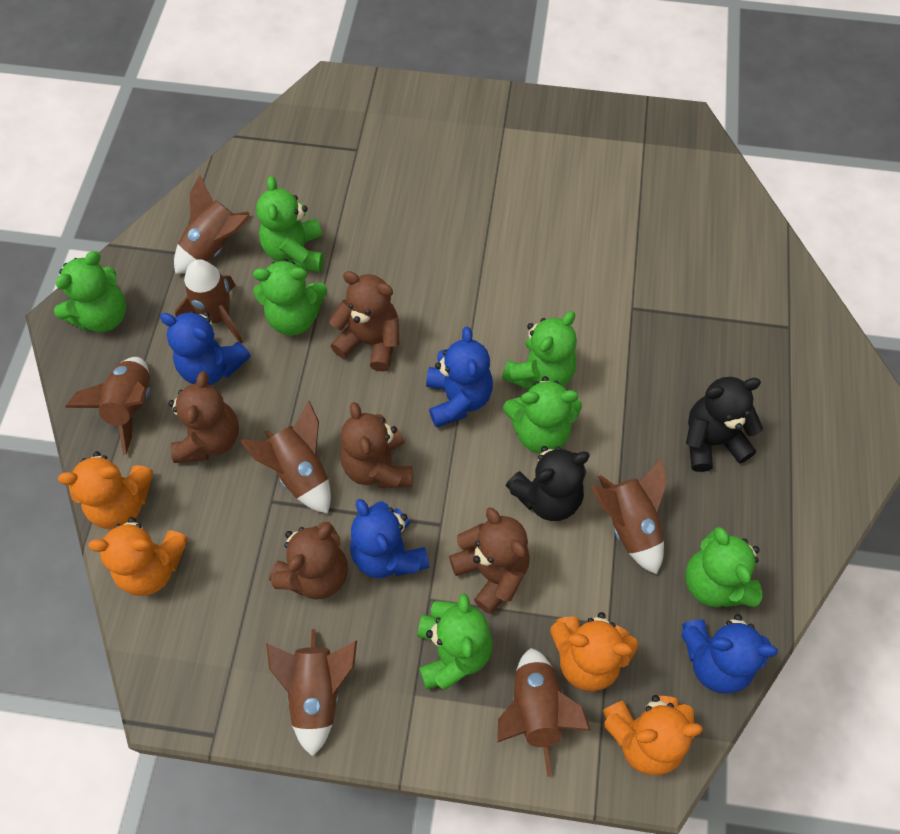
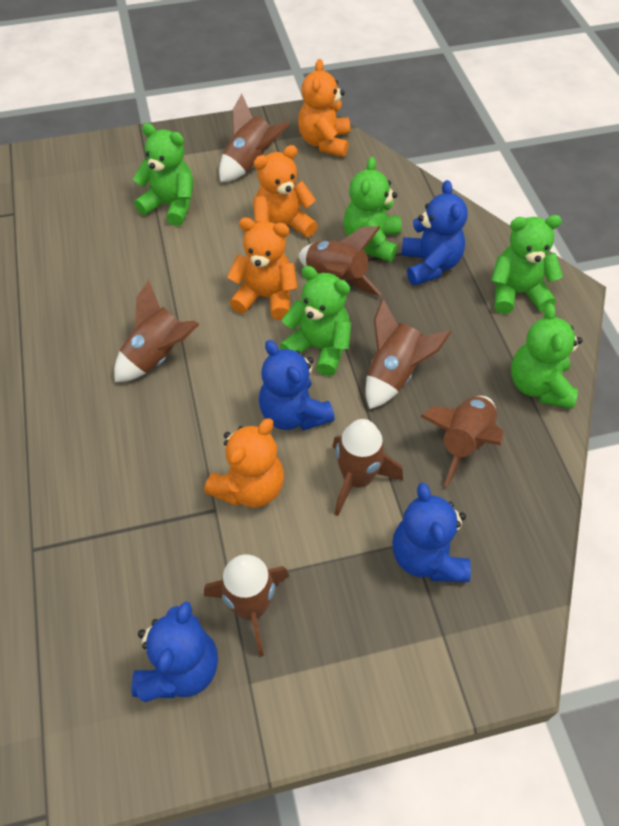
black teddy bear: [506,446,590,521] [686,377,763,472] = 2 -> none = 0
brown teddy bear: [168,371,239,463] [269,522,348,600] [329,271,399,372] [340,402,412,488] [449,507,530,614] = 5 -> none = 0
green teddy bear: [54,251,126,332] [253,259,327,335] [256,176,324,272] [417,594,492,690] [502,311,577,390] [503,376,582,454] [685,527,762,607] = 7 -> [133,123,193,226] [280,266,351,376] [344,157,401,262] [491,215,563,314] [511,303,583,409] = 5

